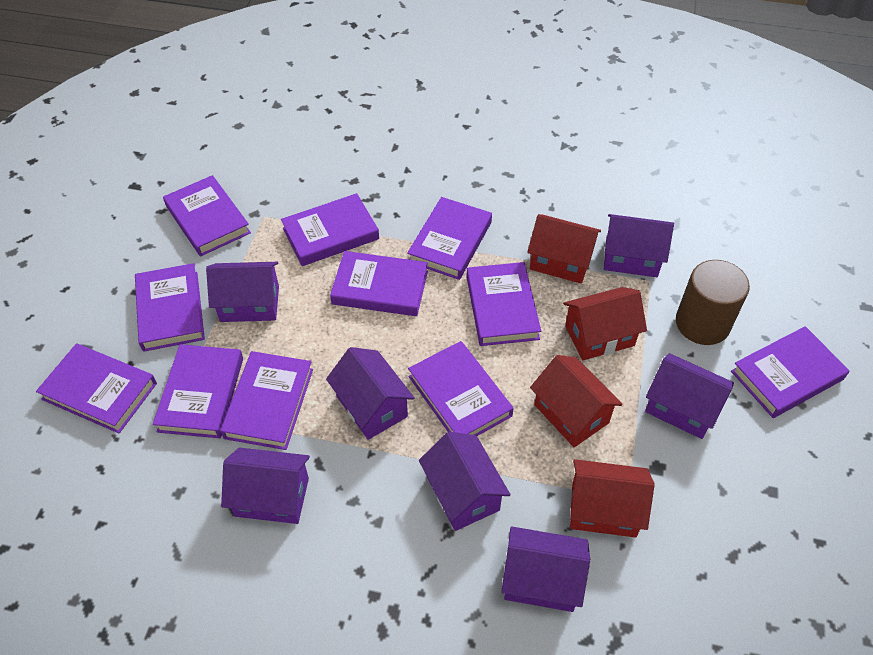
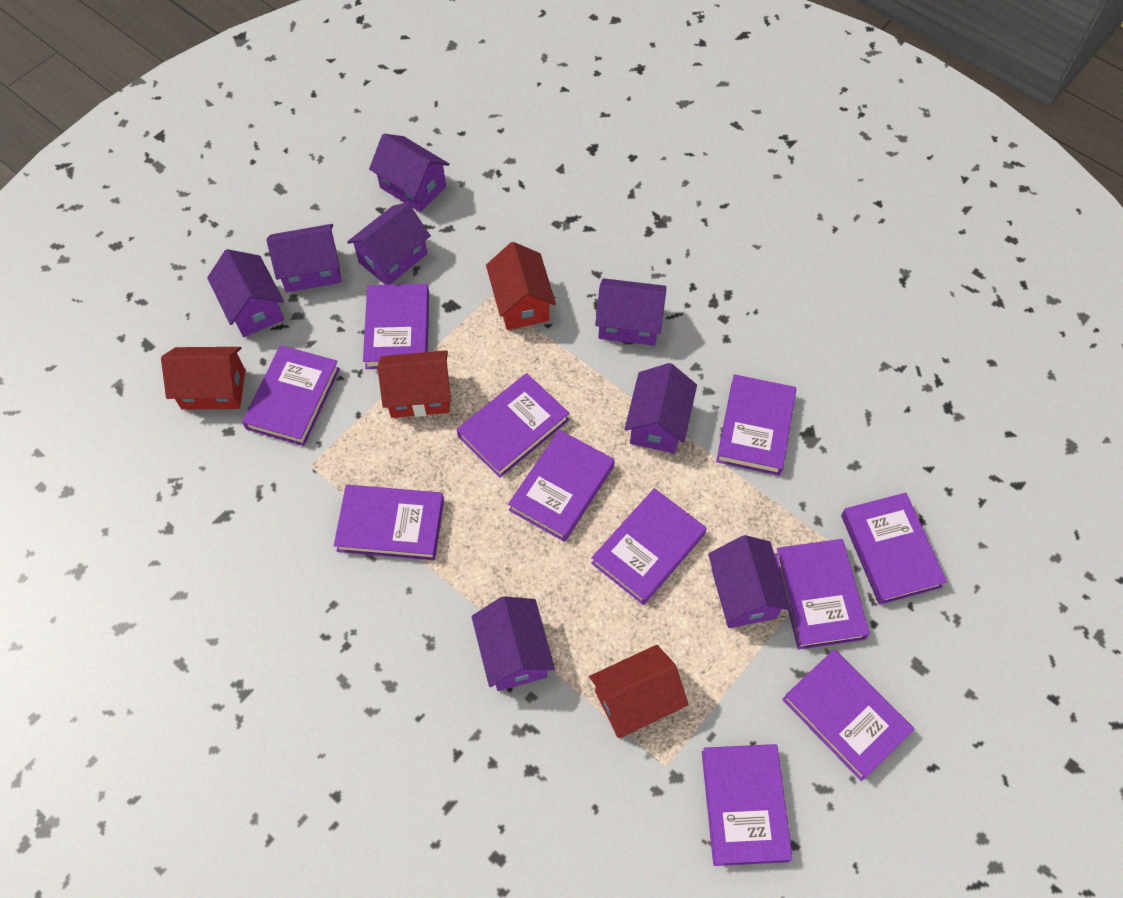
brown cylinder: [676,260,750,345] = 1 -> none = 0
purple house: [206,262,279,322] [221,448,310,524] [326,347,414,440] [419,432,511,531] [501,527,590,612] [604,214,674,277] [645,353,734,439] = 7 -> [207,249,284,337] [266,224,341,292] [347,202,431,285] [369,134,449,212] [471,596,555,691] [595,278,666,346] [625,363,697,454] [708,535,791,628] = 8

